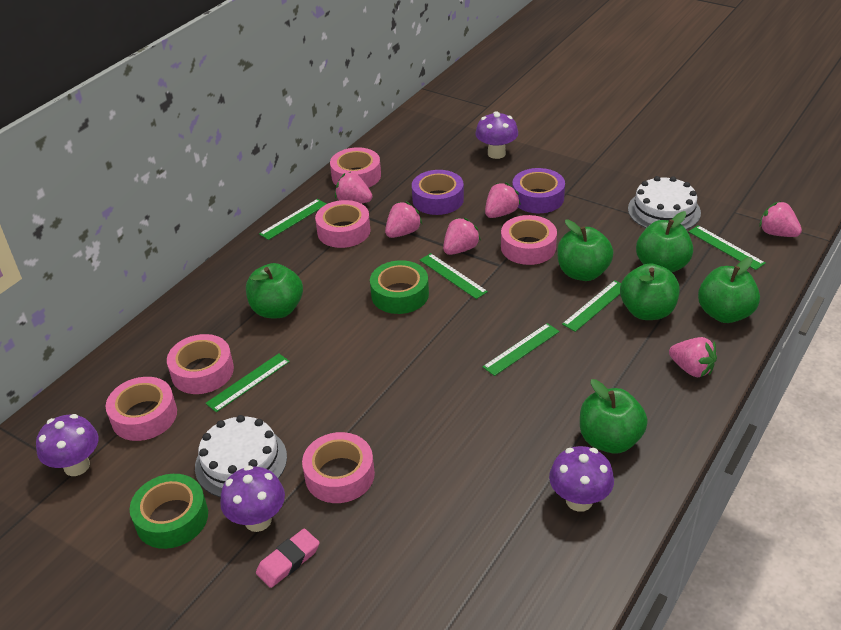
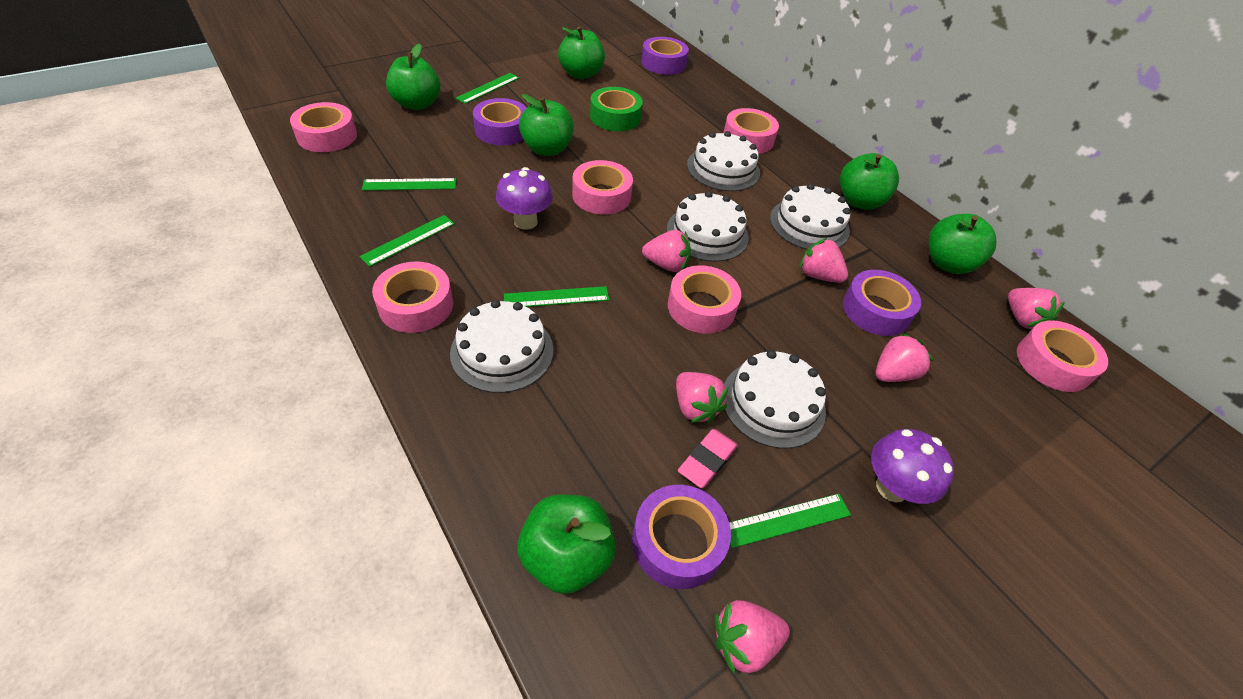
green ruler: [205,353,290,412] [259,199,326,240] [420,253,488,299] [482,323,560,376] [562,280,621,332] [689,225,766,270] = 6 -> [359,215,455,267] [362,178,456,191] [455,73,519,104] [504,286,609,307] [729,494,851,548] = 5
green tape: [130,474,208,549] [370,260,429,314] = 2 -> [590,87,643,131] = 1
purple mushroom: [36,414,99,476] [220,465,285,532] [475,111,518,159] [549,446,614,512] = 4 -> [496,167,553,230] [871,429,954,504] = 2
purple tape: [412,170,464,215] [512,168,565,213] = 2 -> [473,98,526,146] [632,485,731,589] [641,37,689,75] [843,270,921,336] = 4
white cake: [195,415,287,497] [628,176,701,230] = 2 -> [450,300,553,393] [667,191,749,262] [687,131,760,191] [724,350,826,449] [770,184,851,250] = 5

